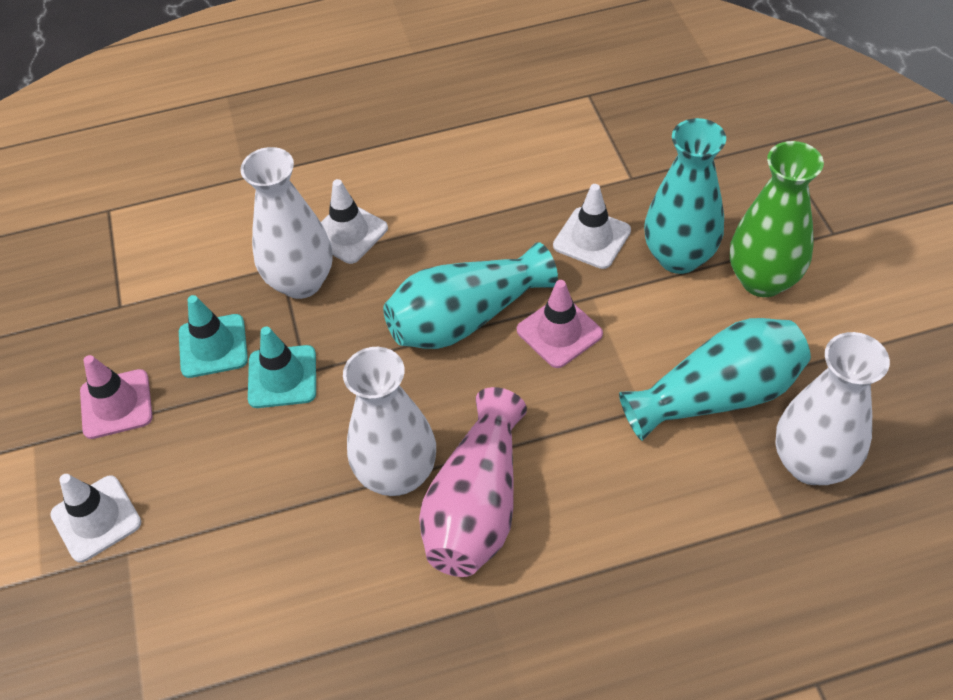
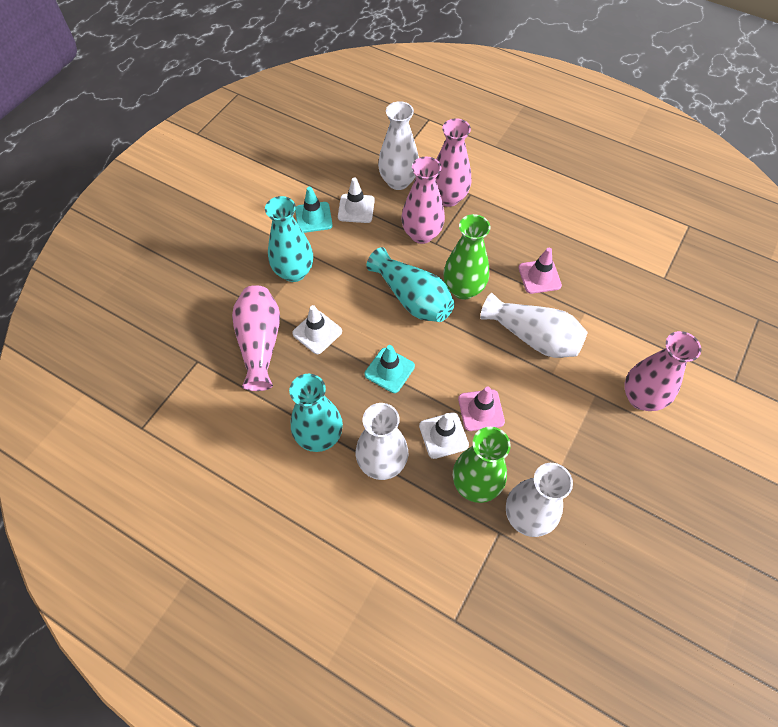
green vase: [730,141,824,297] = 1 -> [443,214,491,300] [453,427,511,503] = 2
pink vase: [419,387,527,577] = 1 -> [232,285,280,391] [401,157,445,244] [436,118,471,207] [624,331,701,411] = 4
white vase: [240,147,333,299] [343,347,436,496] [775,332,890,485] = 3 -> [356,403,408,480] [378,101,419,190] [480,293,587,358] [506,463,573,537] = 4

